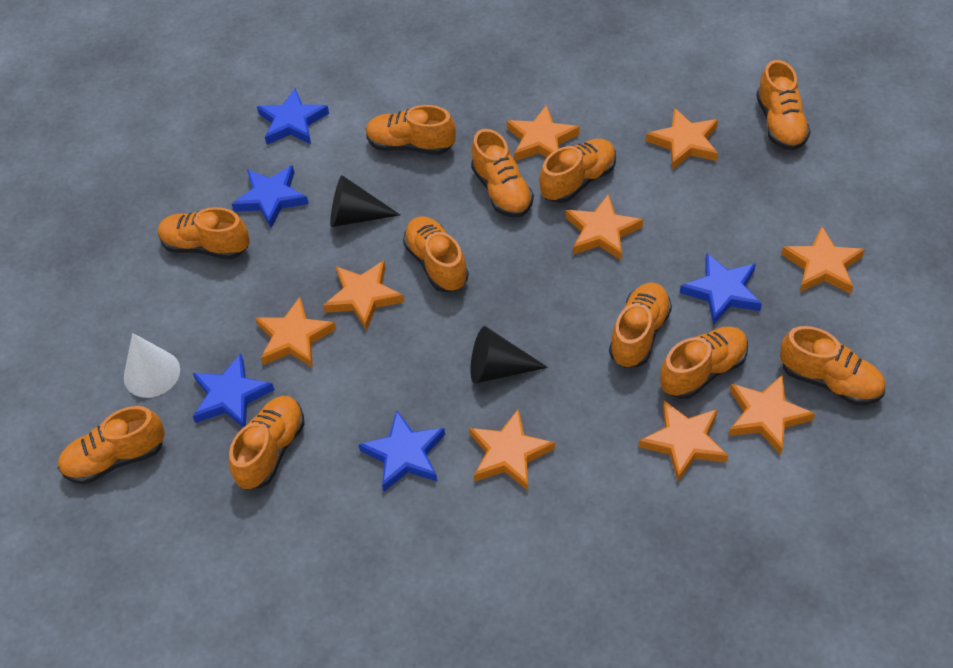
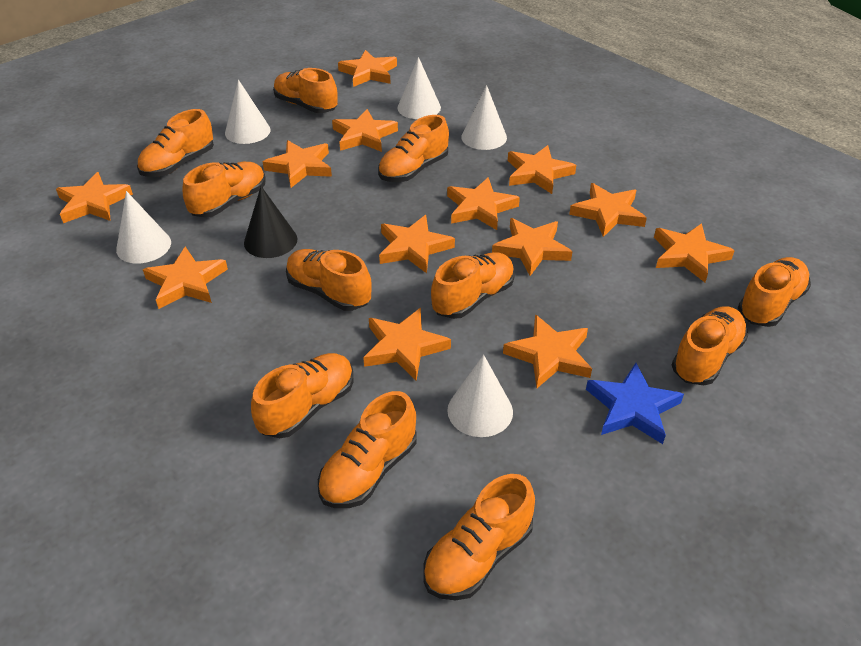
black cone: [330,175,400,227] [471,326,548,384] = 2 -> [244,186,297,258] = 1
blue star: [193,353,275,427] [232,165,309,228] [257,88,329,145] [358,410,445,492] [680,253,762,325] = 5 -> [586,363,684,444] = 1
orange star: [255,297,336,368] [323,260,404,331] [469,409,555,491] [507,105,580,161] [566,194,643,261] [639,400,728,482] [646,108,718,170] [728,374,815,455] [781,226,865,294] = 9 -> [56,172,133,223] [143,246,228,309] [263,140,332,188] [332,109,398,152] [338,50,397,87] [363,308,451,381] [379,215,455,273] [447,177,520,230] [492,218,573,276] [503,314,592,388] [508,145,576,194] [569,183,647,237] [654,223,735,282] = 13
white cone: [124,333,180,398] = 1 -> [116,191,171,264] [225,80,270,144] [397,57,441,119] [447,355,513,437] [461,85,507,150] = 5

